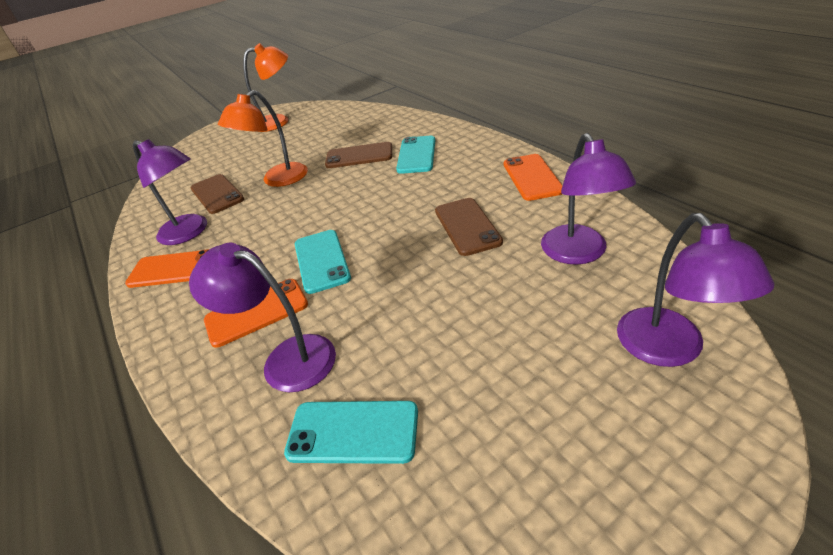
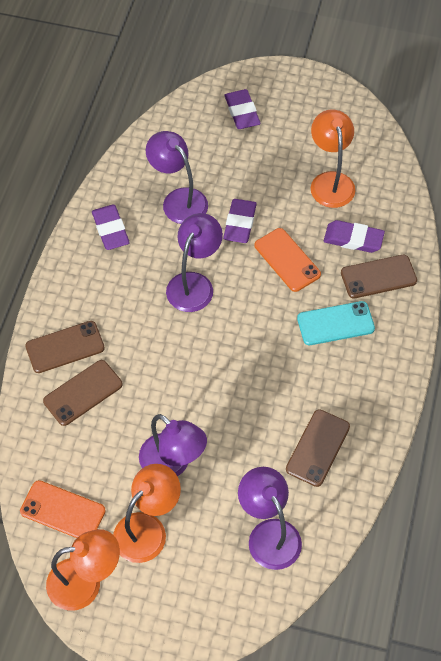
brown phone: [191,174,244,214] [325,142,392,168] [435,198,503,256] = 3 -> [25,321,105,373] [43,360,123,426] [286,409,350,487] [341,255,417,298] = 4
orange lamp: [218,90,308,187] [243,43,288,132] = 2 -> [46,529,120,611] [113,464,181,563] [311,110,355,208] = 3
orange phone: [125,249,210,288] [204,279,308,348] [504,154,563,201] = 3 -> [20,480,106,538] [255,228,321,292] = 2
purple eraser: none = 0 -> [92,205,130,250] [223,199,257,243] [224,89,261,129] [324,220,385,253] = 4
turquoise phone: [284,401,418,464] [295,230,351,294] [396,136,435,174] = 3 -> [297,301,375,345] = 1

